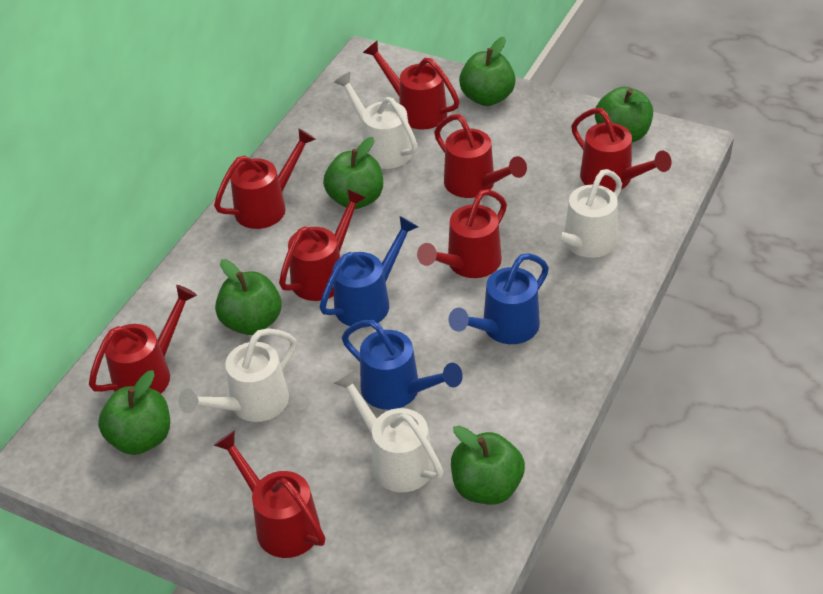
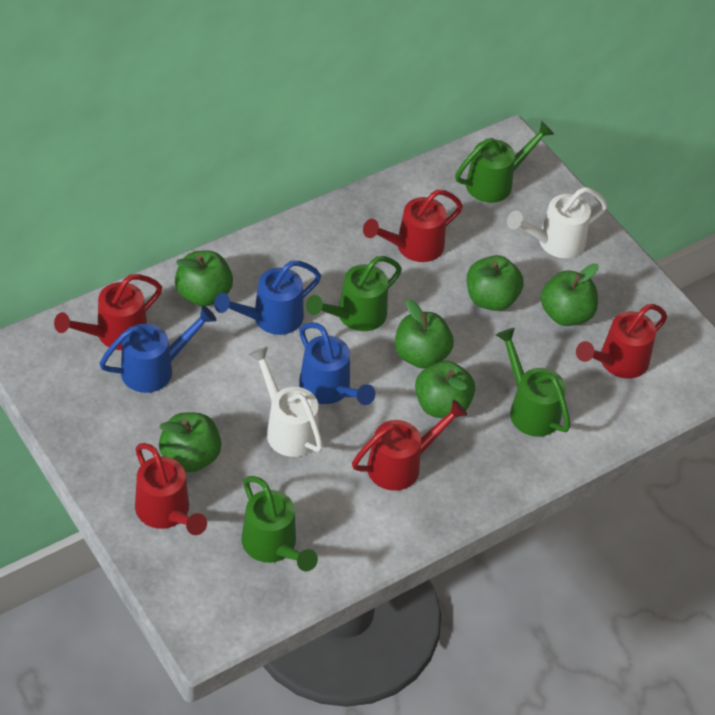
green watering can: none = 0 -> [242,476,318,571] [306,256,402,331] [455,121,554,203] [496,328,571,437] = 4
red watering can: [89,285,197,394] [213,430,325,558] [214,128,316,229] [279,189,366,301] [363,41,460,129] [417,189,507,278] [434,114,527,198] [571,108,672,192] = 8 -> [54,274,162,350] [135,443,207,535] [352,399,467,491] [363,189,463,262] [576,304,667,379] = 5
white watering can: [179,328,297,422] [333,369,444,492] [334,72,418,169] [541,169,622,258] = 4 -> [249,347,323,457] [507,187,608,258] = 2

